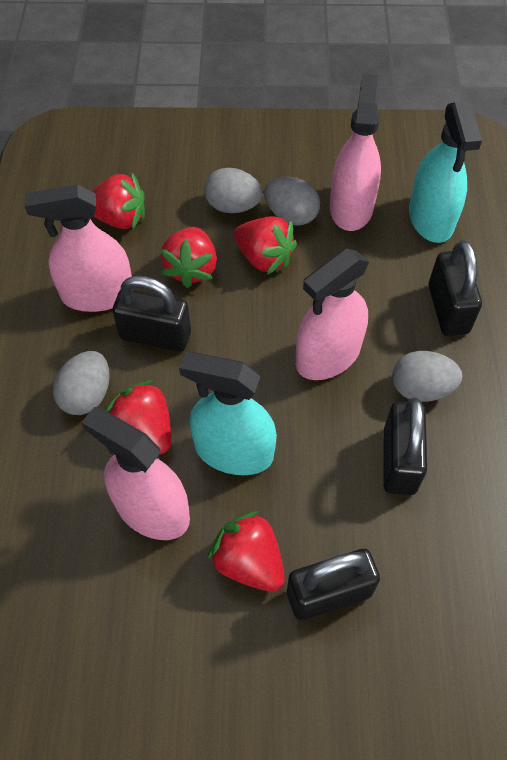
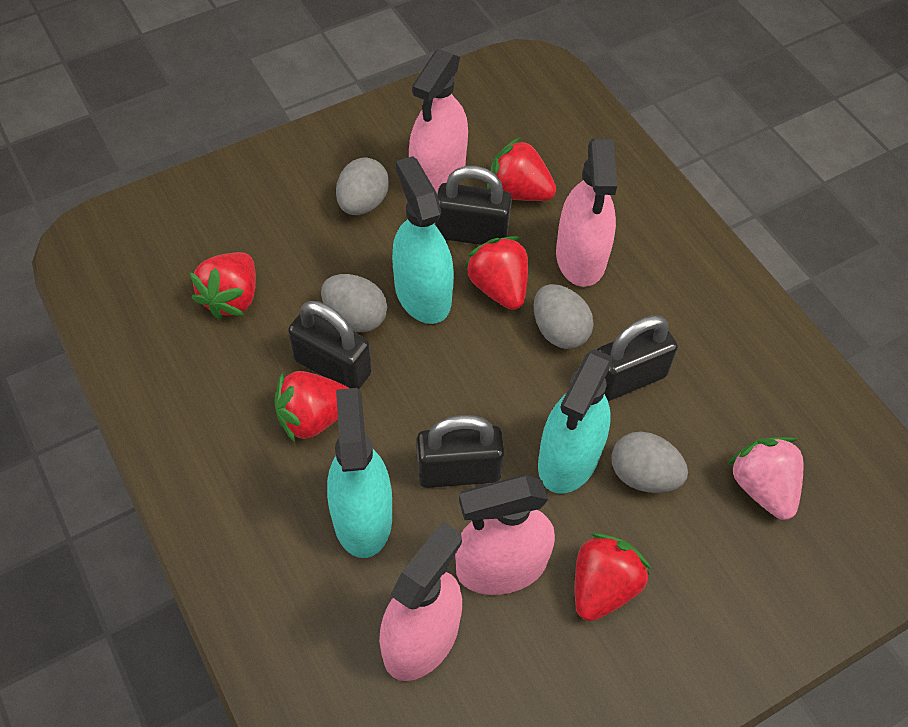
pink strawberry: none = 0 -> [727,437,803,520] = 1
turquoise spray bottle: [179,351,277,475] [409,101,482,243] = 2 -> [327,388,392,558] [392,156,454,324] [538,349,613,494] = 3

